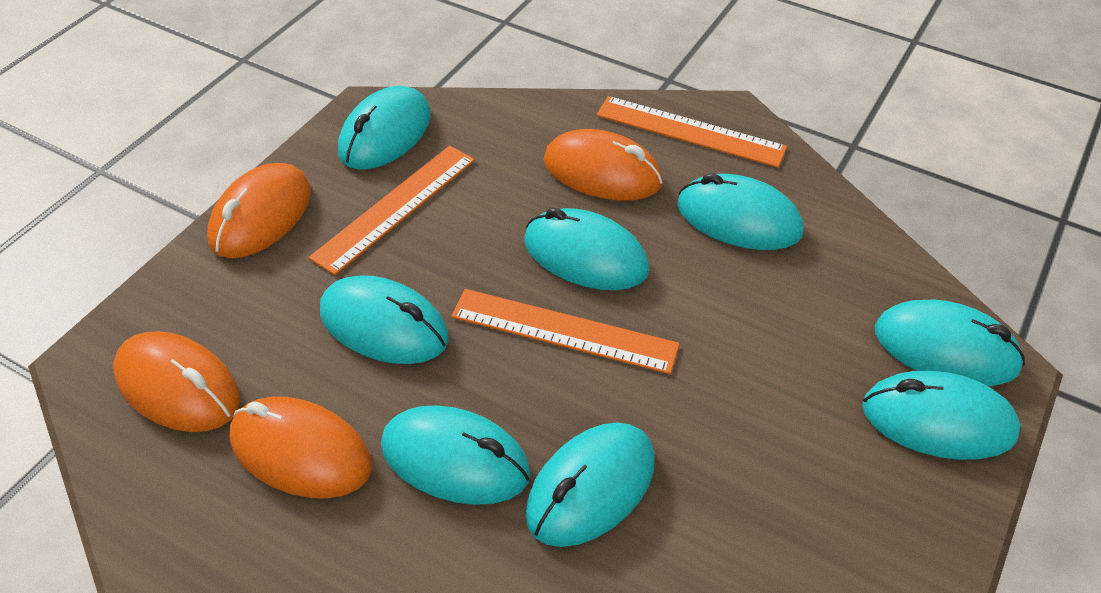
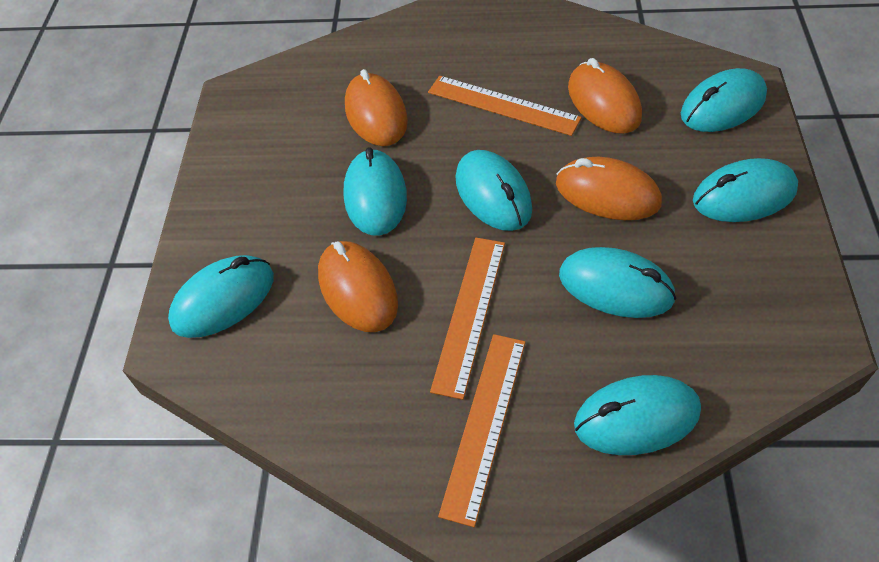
turquoise mouse: [320,275,449,364] [338,86,431,170] [381,405,531,505] [524,208,650,290] [525,423,655,547] [677,173,803,250] [862,371,1021,460] [875,299,1025,386] = 8 -> [168,255,274,338] [343,147,407,236] [455,150,532,231] [559,247,676,318] [574,375,701,455] [681,68,767,132] [693,158,798,222] = 7

